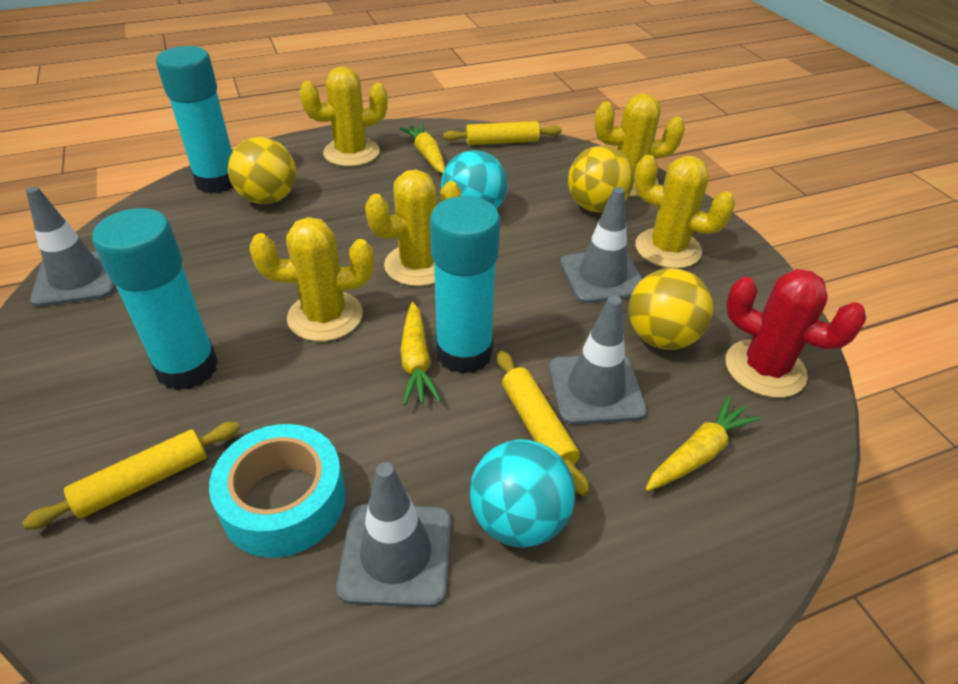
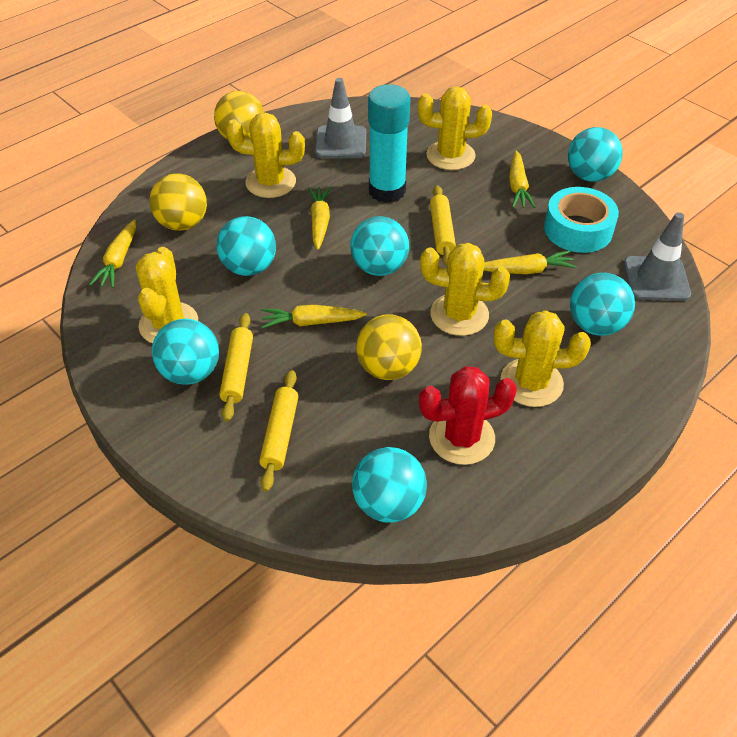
grey traffic cone: [26,186,115,307] [336,462,451,608] [549,295,647,425] [560,187,642,304] = 4 -> [315,78,366,158] [624,212,691,301] = 2
turquoise ball: [441,150,508,209] [470,439,576,548] = 2 -> [152,319,219,385] [216,216,276,276] [350,216,409,276] [352,447,427,523] [568,127,623,182] [570,273,635,336] = 6
turquoise glue stick: [92,208,218,391] [156,46,233,194] [430,196,500,374] = 3 -> [368,84,410,203] = 1
yellow carrot: [400,123,445,173] [400,302,441,405] [645,396,761,491] = 3 -> [89,220,136,288] [262,305,367,328] [308,187,331,250] [484,250,577,274] [509,150,535,208] = 5

